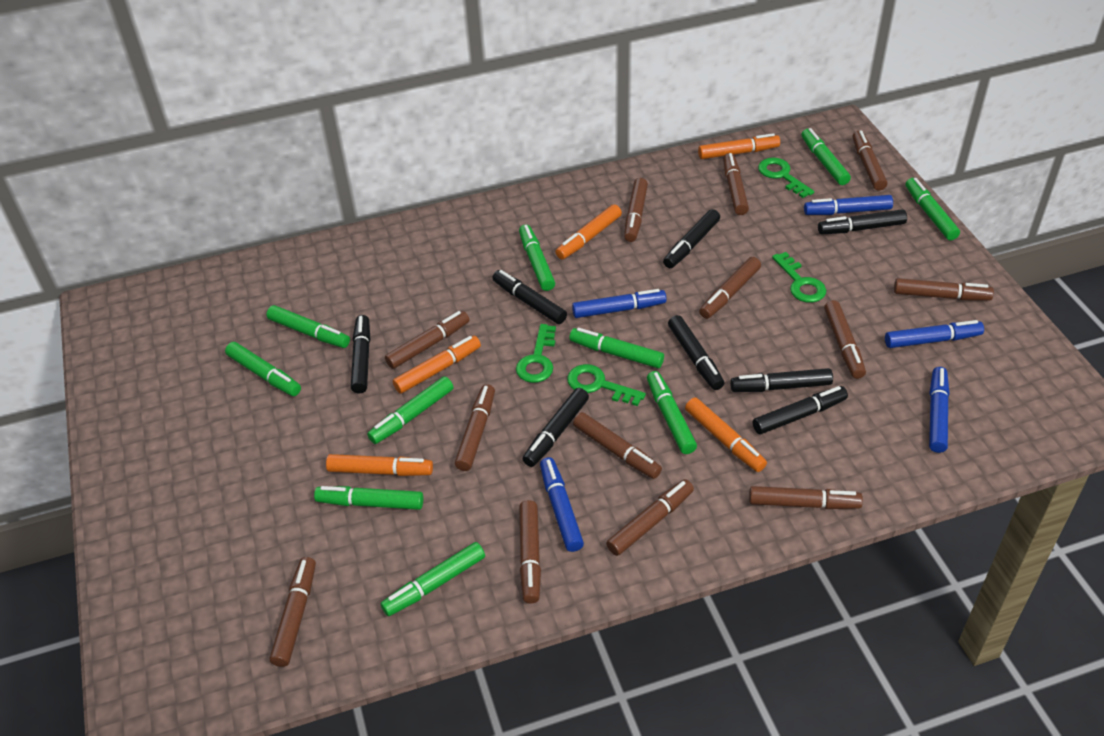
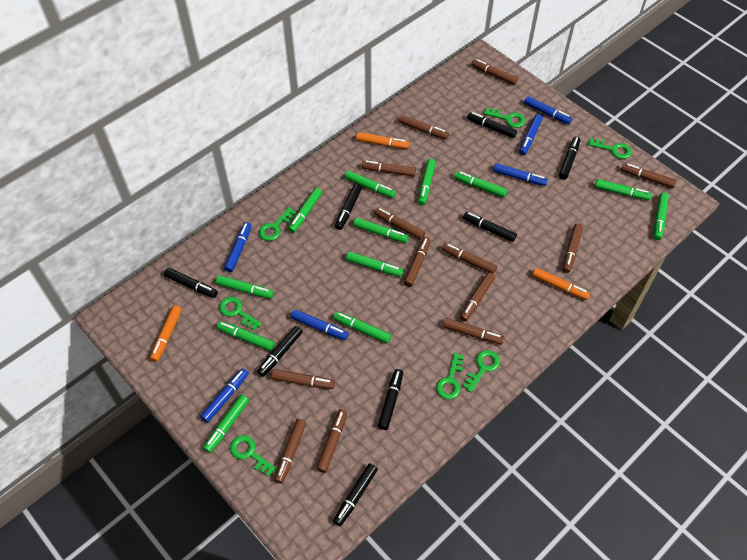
blue marker: [540,457,584,552] [572,289,667,318] [804,195,893,215] [885,320,984,348] [929,367,949,453] = 5 -> [200,368,249,423] [224,222,252,272] [291,309,349,340] [493,163,548,186] [519,114,543,155] [524,96,573,124] = 6
green key: [516,324,556,383] [567,364,646,406] [758,158,814,198] [772,252,826,303] = 4 -> [219,297,262,331] [230,435,277,477] [259,207,296,241] [436,353,464,399] [463,350,500,392] [484,107,525,128] [588,138,632,159] = 7
green marker: [225,342,301,396] [266,305,350,348] [314,486,423,510] [367,376,453,444] [380,542,485,616] [519,224,555,291] [569,328,664,368] [647,371,697,454] [801,128,851,185] [905,178,960,240] = 10 -> [203,395,249,453] [216,275,274,299] [217,321,275,351] [288,188,322,233] [333,312,391,343] [345,170,396,198] [346,252,403,277] [353,218,408,243] [418,159,436,205] [454,171,508,198] [595,179,652,200] [653,192,669,240] = 12
orange marker: [326,454,433,476] [393,336,481,394] [555,204,622,259] [685,397,767,472] [698,133,780,159] = 5 -> [150,305,182,362] [356,132,409,149] [532,268,590,300] = 3

